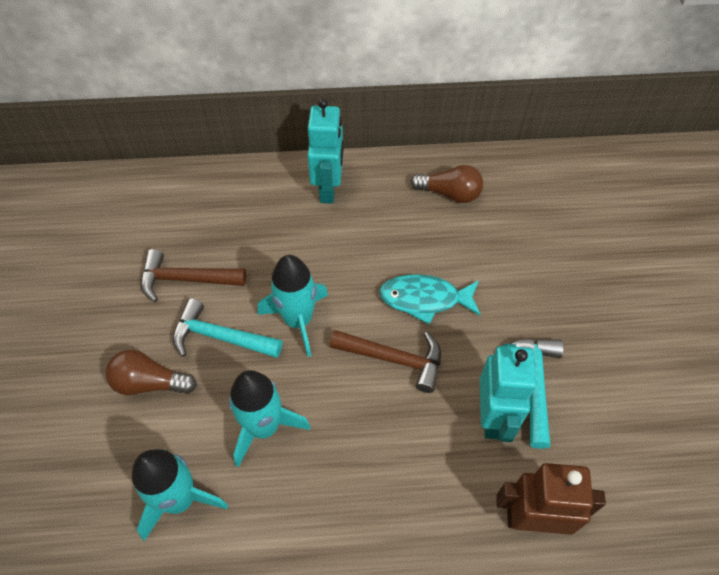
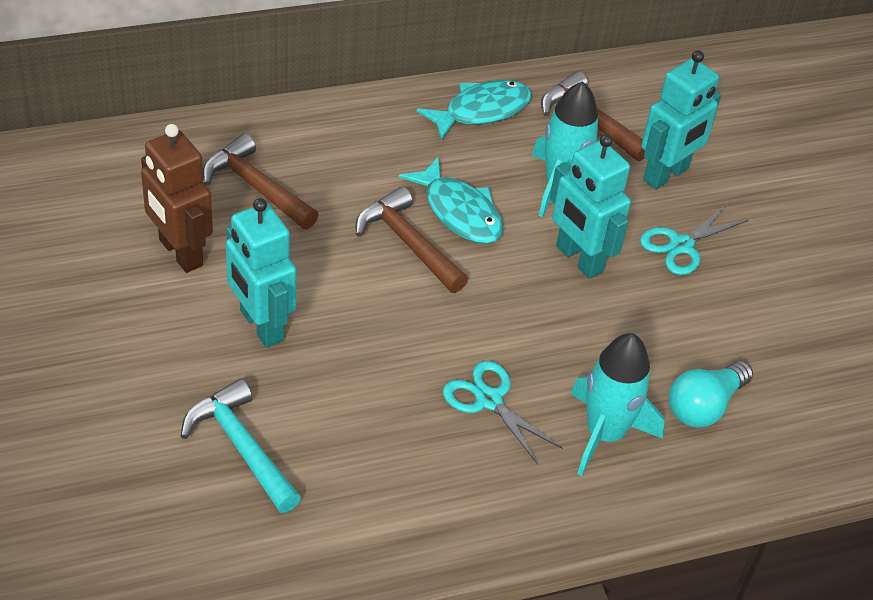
brown hammer: [141,249,246,302] [330,330,441,393] = 2 -> [203,133,319,229] [356,186,468,293] [541,71,645,161] = 3
brown light bulb: [106,349,197,395] [410,165,483,203] = 2 -> none = 0
turquoise fish: [379,274,481,324] = 1 -> [399,157,503,244] [416,80,532,140] = 2
turquoise hammer: [173,298,282,358] [509,339,564,449] = 2 -> [181,379,301,513] = 1
turquoise light bulb: none = 0 -> [669,361,753,428] = 1
turquoise robot: [307,99,344,203] [480,344,537,442] = 2 -> [226,198,296,348] [550,134,631,279] [641,50,721,189] = 3
turquoise rocket: [132,449,228,541] [229,370,310,467] [258,255,328,357] = 3 -> [532,81,598,217] [570,333,665,476] = 2
turquoise scissors: none = 0 -> [443,361,563,465] [640,204,748,275] = 2

